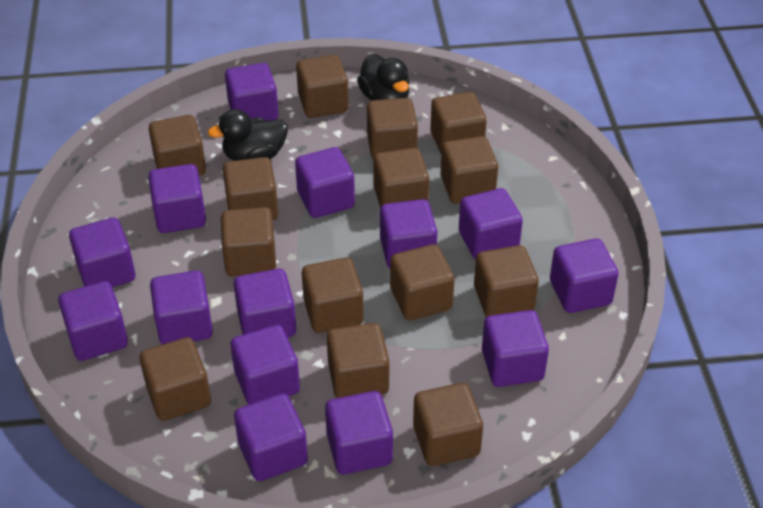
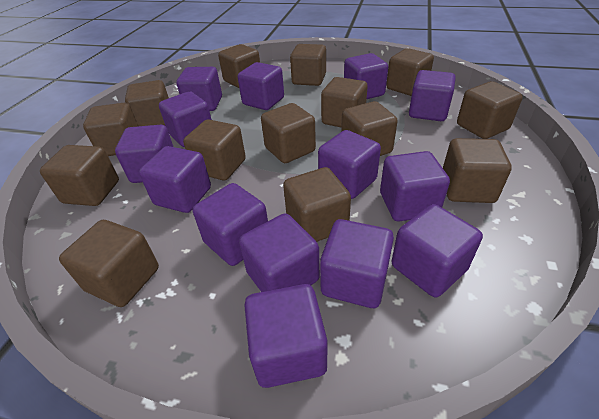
black duck: [208,109,288,161] [357,54,410,101] = 2 -> none = 0

